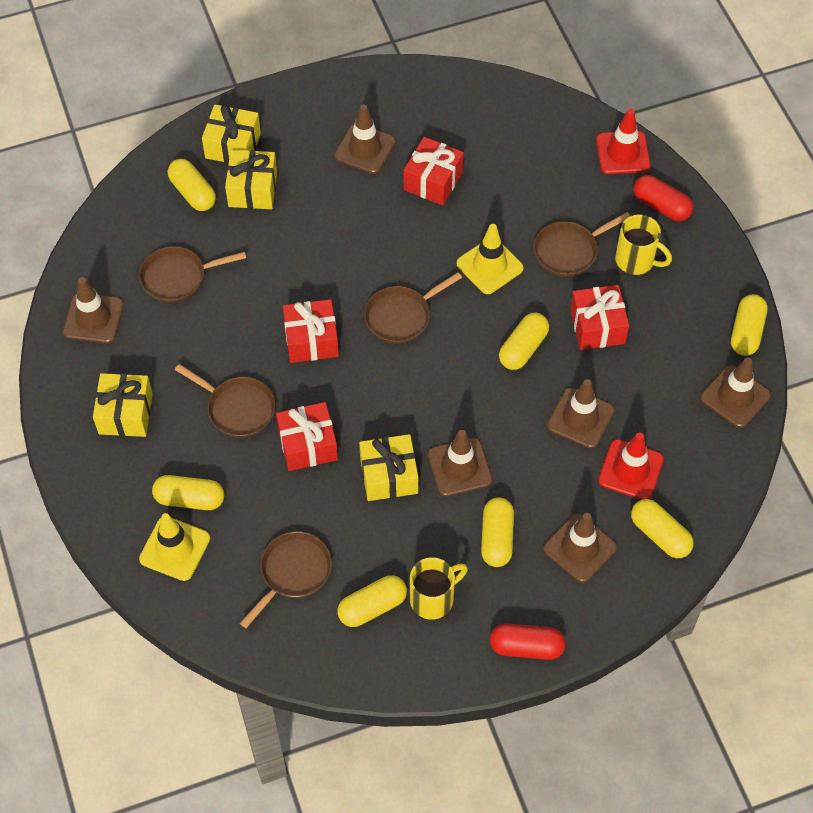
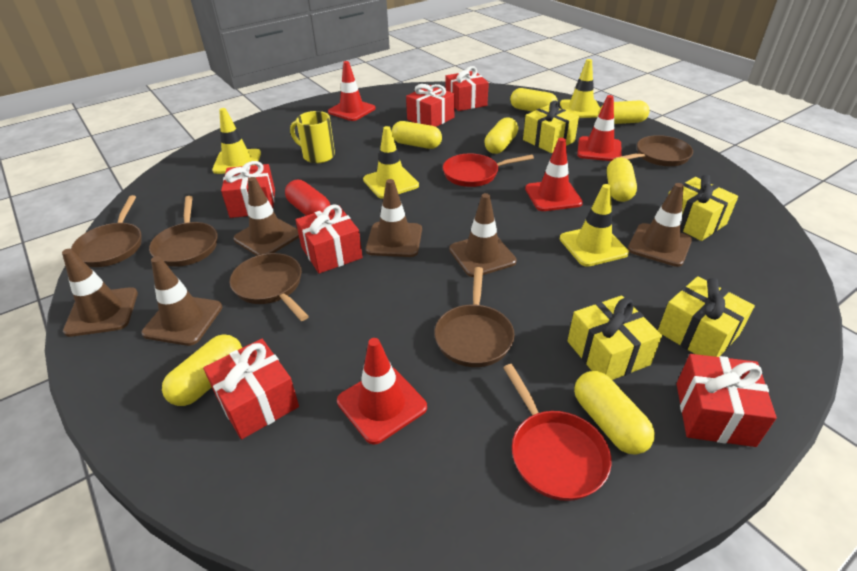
red capsule: [490,623,566,660] [633,175,693,221] = 2 -> [285,180,330,216] = 1
red gift: [276,402,338,471] [283,299,339,363] [403,137,464,205] [570,285,629,350] = 4 -> [203,339,299,439] [221,161,275,218] [296,204,363,274] [406,84,455,127] [446,66,489,111] [676,354,777,447] = 6
red pan: none = 0 -> [443,154,534,187] [503,364,611,501] = 2
red traffic cone: [596,109,651,174] [598,432,664,500] = 2 -> [328,61,376,121] [337,338,427,444] [525,138,583,211] [577,95,622,161] = 4
yellow mug: [410,557,468,620] [615,215,672,275] = 2 -> [290,111,335,163] = 1
yellow traffic cone: [139,513,210,581] [457,224,524,294] = 2 -> [212,108,261,174] [363,126,419,199] [560,59,600,118] [560,184,629,267] = 4

